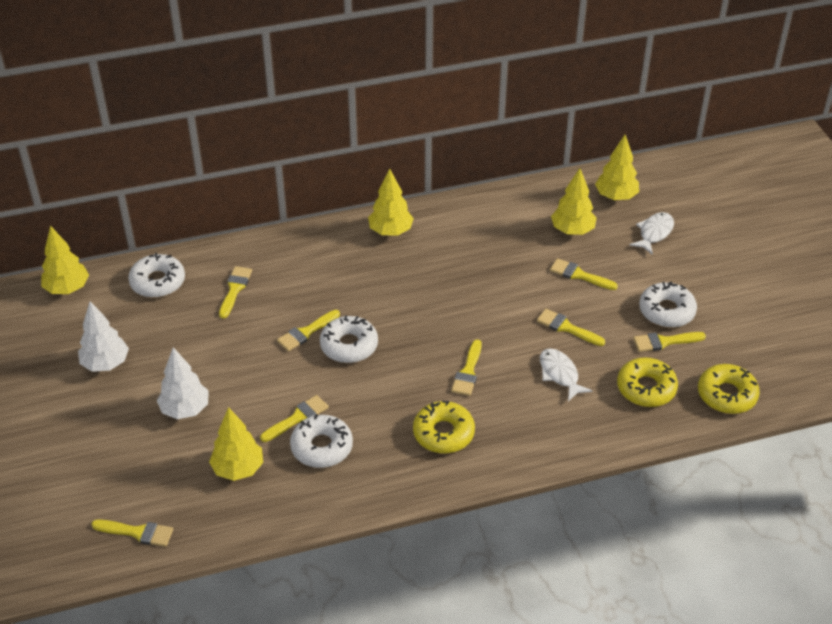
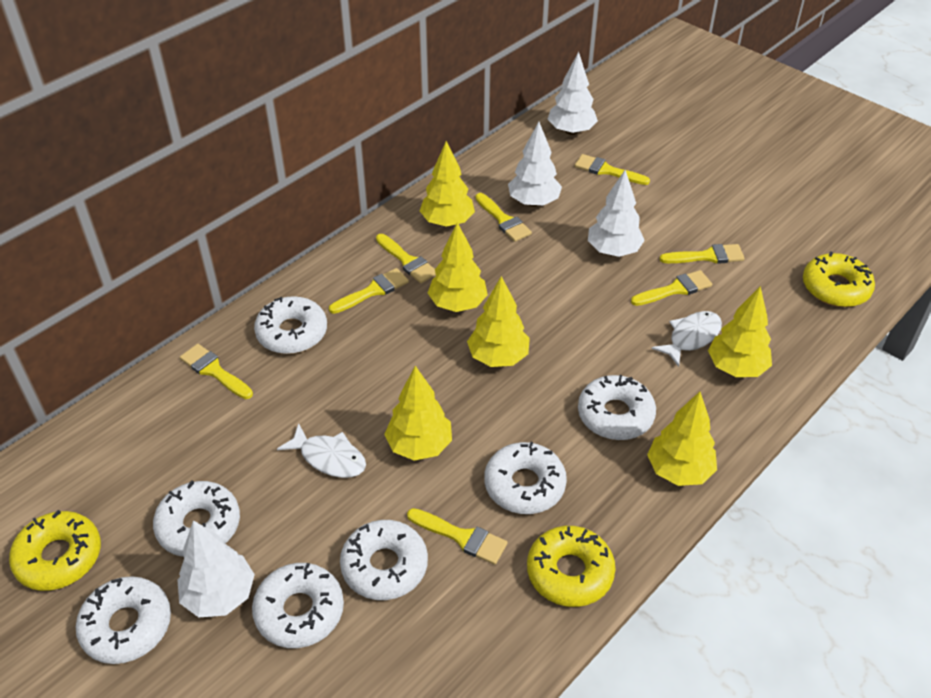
white donut: [128,253,185,298] [290,414,353,468] [320,315,378,363] [639,281,697,328] = 4 -> [76,576,171,664] [153,480,240,557] [252,563,344,648] [254,296,327,354] [340,520,428,600] [484,442,567,514] [578,375,656,440] = 7
white tree: [78,301,129,372] [157,347,209,419] = 2 -> [177,520,255,618] [508,122,562,207] [548,52,598,135] [588,170,645,257] = 4
yellow tree: [41,225,89,294] [209,407,263,481] [368,169,414,236] [551,168,597,235] [595,135,639,201] = 5 -> [384,366,452,461] [420,141,475,227] [428,222,488,312] [467,276,530,367] [647,392,717,486] [708,286,772,377] = 6

